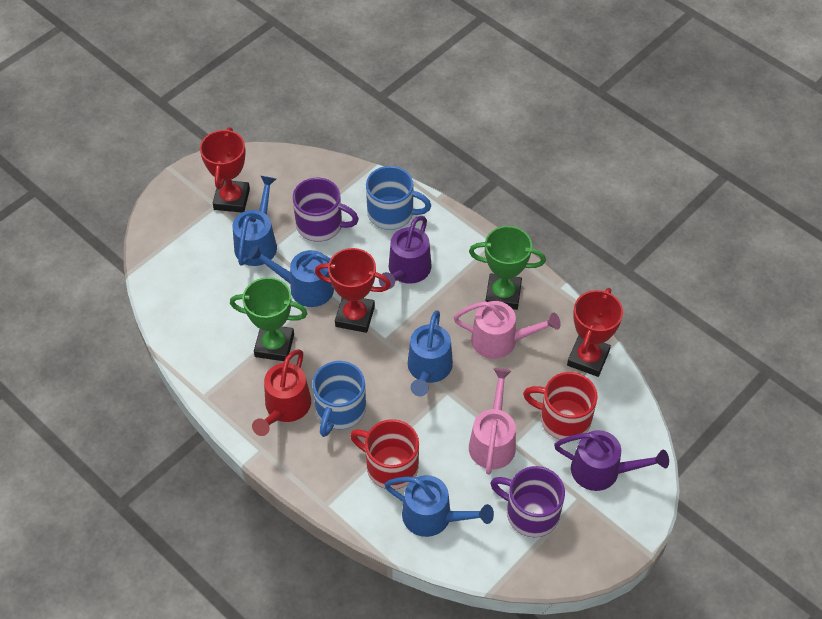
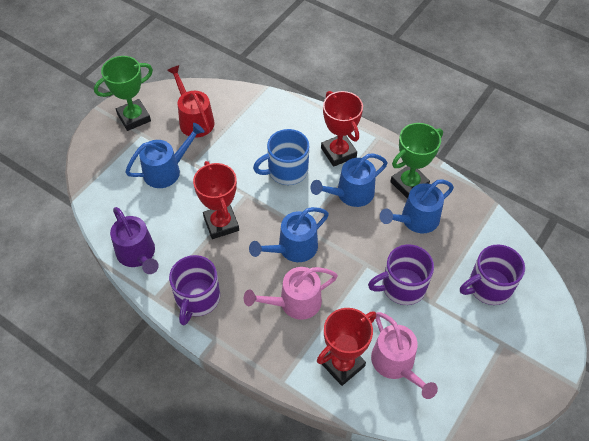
blue mug: [312,361,366,437] [366,166,431,230] = 2 -> [253,129,309,185] = 1
purple mug: [293,178,359,242] [490,466,565,537] = 2 -> [169,255,220,325] [368,244,434,305] [460,245,525,305] = 3
purple watering can: [379,216,432,289] [554,430,669,491] = 2 -> [110,207,159,274] = 1
red mug: [350,419,419,489] [523,372,598,440] = 2 -> none = 0

